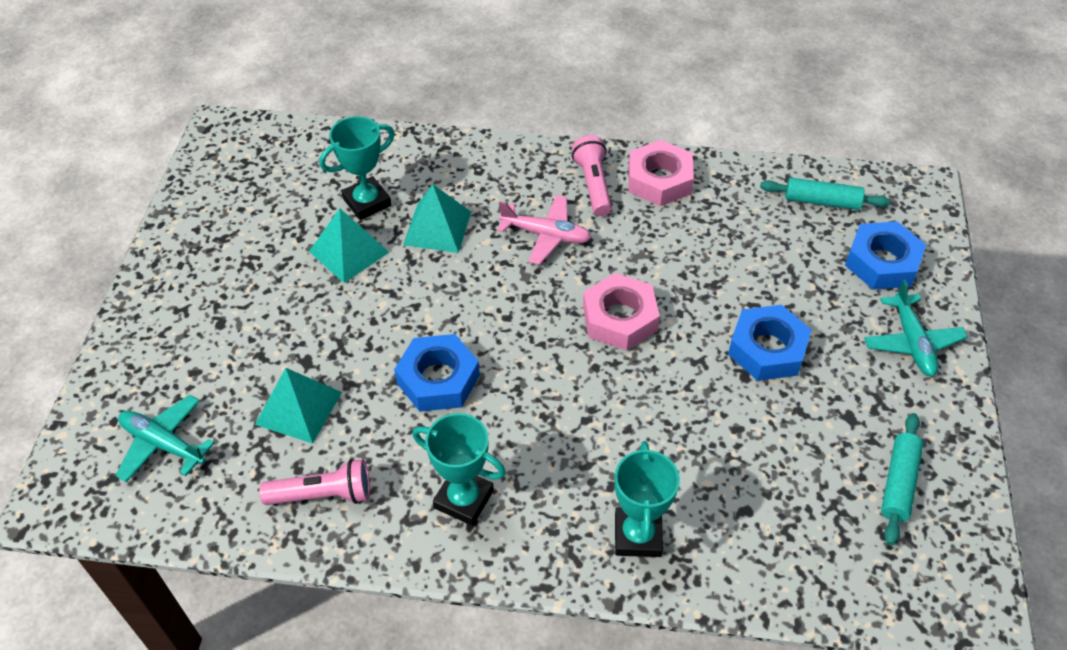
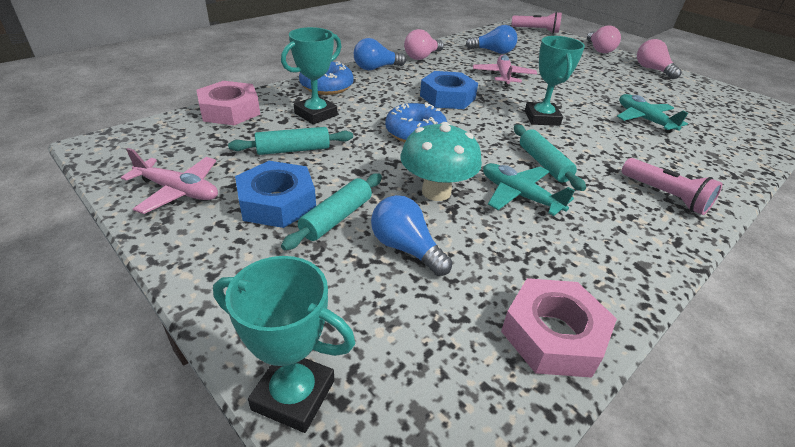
blue donut: none = 0 -> [299,61,354,95] [385,103,447,142] = 2
blue light bulb: none = 0 -> [354,38,406,70] [371,195,452,276] [466,25,517,54] = 3
blue nut: [394,334,480,412] [728,305,812,381] [845,221,926,290] = 3 -> [235,161,316,228] [420,71,478,109] = 2
pink light bulb: none = 0 -> [404,29,444,60] [587,25,621,53] [637,39,682,79] = 3
pink plane: [497,195,591,265] = 1 -> [121,148,218,214] [473,55,537,87] = 2
turquoise mushroom: none = 0 -> [401,122,482,201] = 1
turquoise pyramid: [255,368,342,444] [309,208,390,283] [403,184,471,253] = 3 -> none = 0
turquoise rolling pin: [760,178,890,210] [881,413,923,546] = 2 -> [228,127,353,155] [281,173,382,250] [514,125,586,191] = 3

